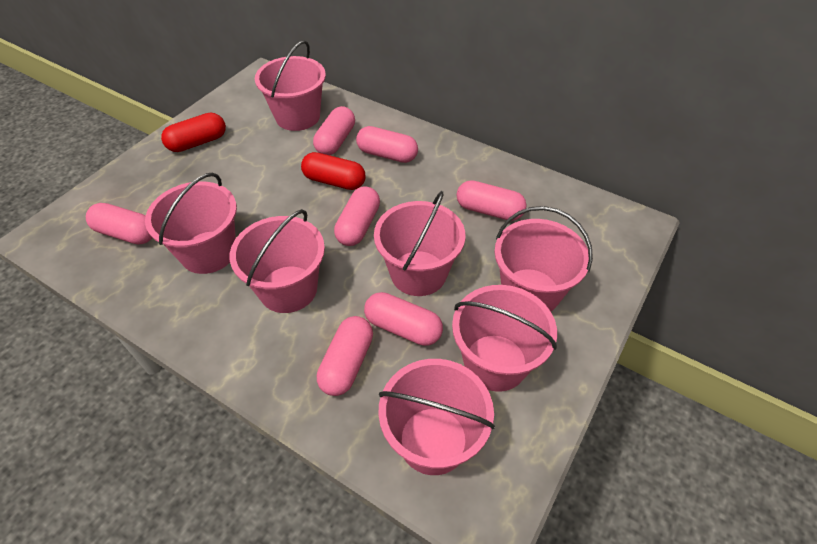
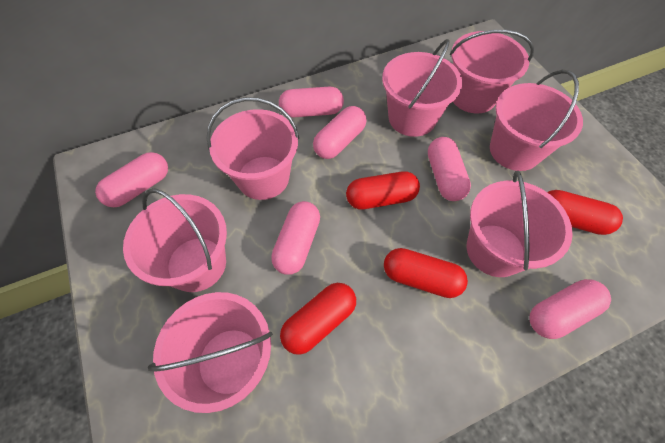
pink capsule: [86,203,152,244] [313,106,355,155] [317,316,373,396] [334,186,380,246] [356,126,418,163] [364,292,443,346] [456,180,527,221] = 7 -> [95,152,168,207] [271,201,320,275] [279,86,344,117] [313,106,367,159] [428,137,471,201] [530,279,611,339] = 6
red capsule: [161,112,226,152] [301,152,366,190] = 2 -> [280,283,356,355] [346,171,420,210] [384,248,468,298] [547,190,623,235] = 4

